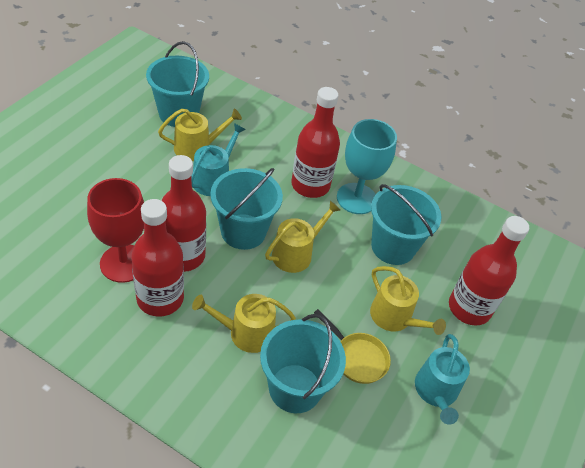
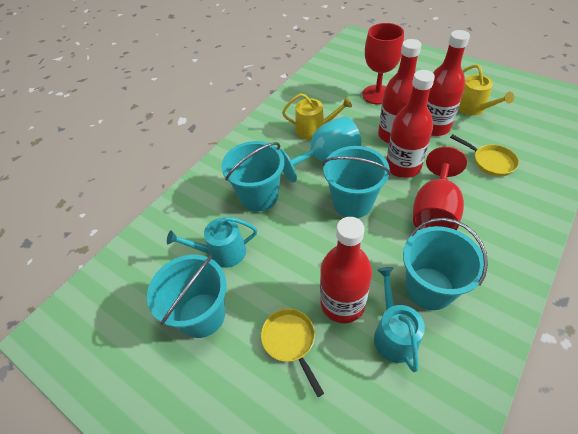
red goblet: [87,178,144,283] = 1 -> [362,23,404,104] [413,147,467,230] = 2
yellow pan: [314,309,391,384] = 1 -> [261,309,324,397] [450,134,519,176] = 2
yellow watering can: [158,109,242,161] [192,294,296,353] [265,201,341,273] [370,266,446,335] = 4 -> [282,93,352,140] [458,64,514,115] = 2

